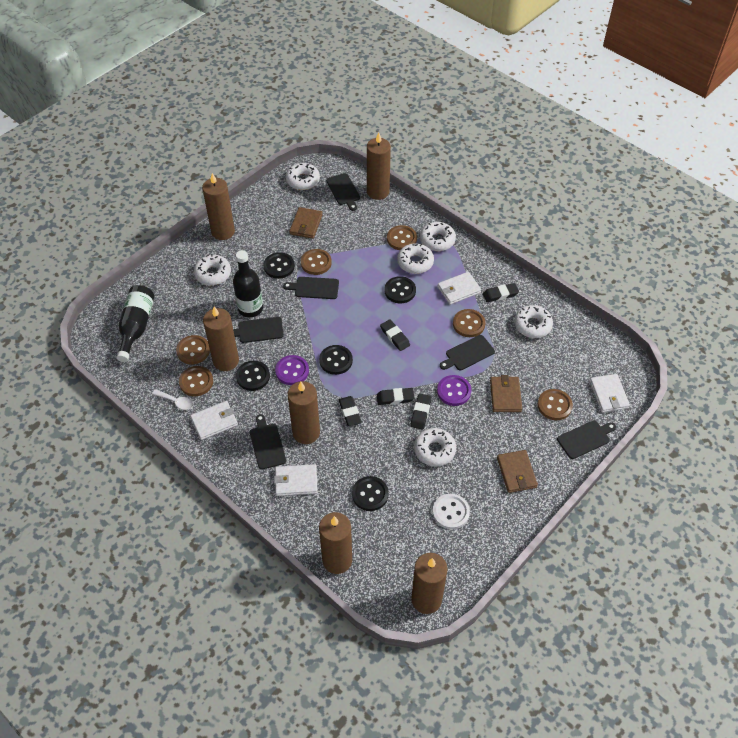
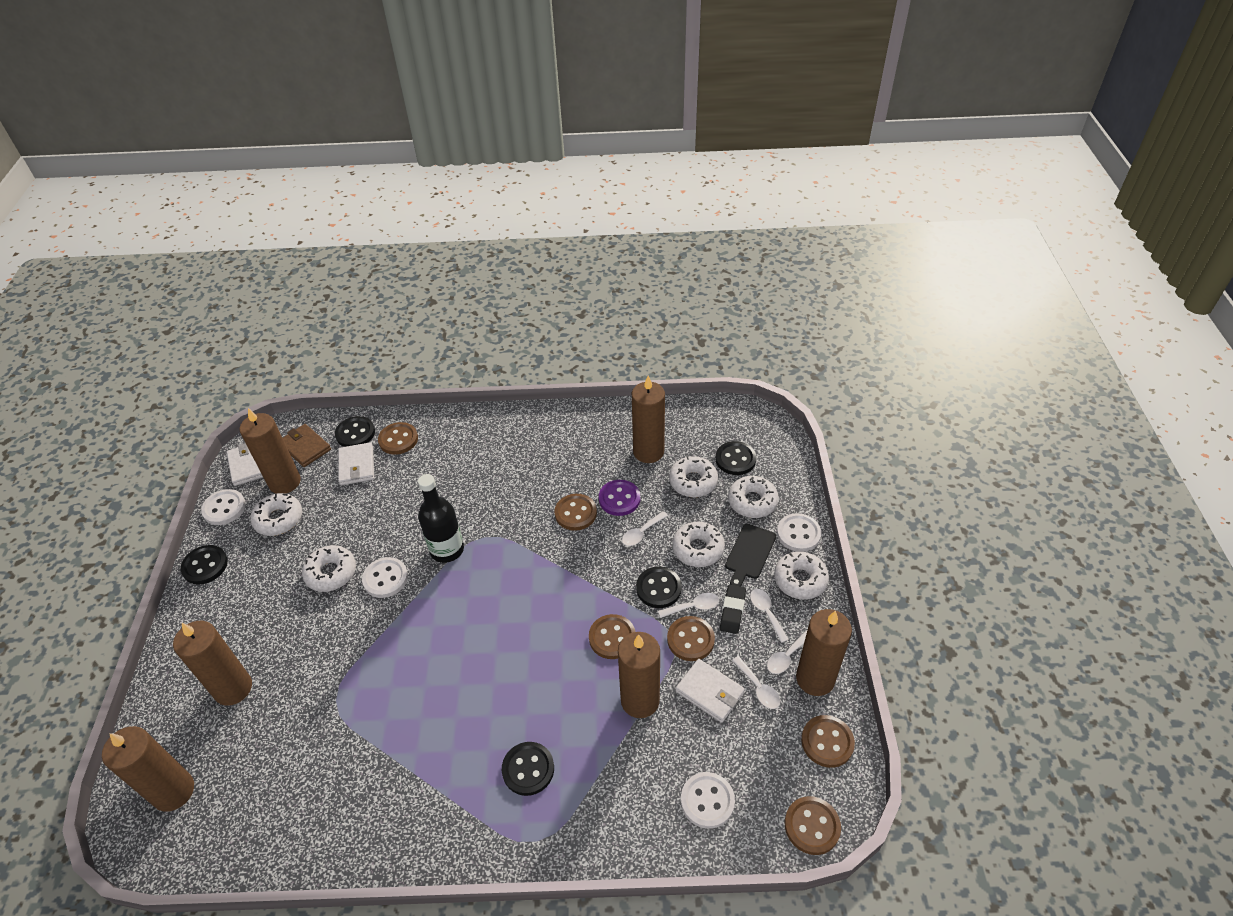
black bottle: [116,285,155,362] [233,250,263,318] = 2 -> [418,474,464,563] = 1
black cutting board: [233,317,284,343] [250,414,286,470] [283,277,339,299] [326,173,360,211] [440,335,495,370] [557,421,616,459] = 6 -> [725,524,776,587] = 1
black eraser: [339,396,362,426] [377,388,414,405] [380,319,410,351] [410,393,432,430] [483,283,519,302] = 5 -> [720,585,746,634] = 1
brown wallet: [289,207,323,239] [490,375,522,412] [497,450,538,493] = 3 -> [283,424,331,467] = 1
purple button: [275,355,309,385] [437,375,471,406] = 2 -> [599,480,640,516] = 1
white button: [432,494,470,529] = 1 -> [201,489,246,525] [362,557,408,598] [681,772,735,829] [777,513,821,552] = 4
white spoon: [152,389,193,410] = 1 -> [622,511,668,546] [658,593,719,618] [732,656,780,709] [750,589,789,643] [767,630,807,674] = 5
white wallet: [190,401,238,440] [274,464,318,496] [438,272,481,305] [590,374,630,413] = 4 -> [227,443,263,486] [338,442,374,485] [675,659,745,723] = 3

